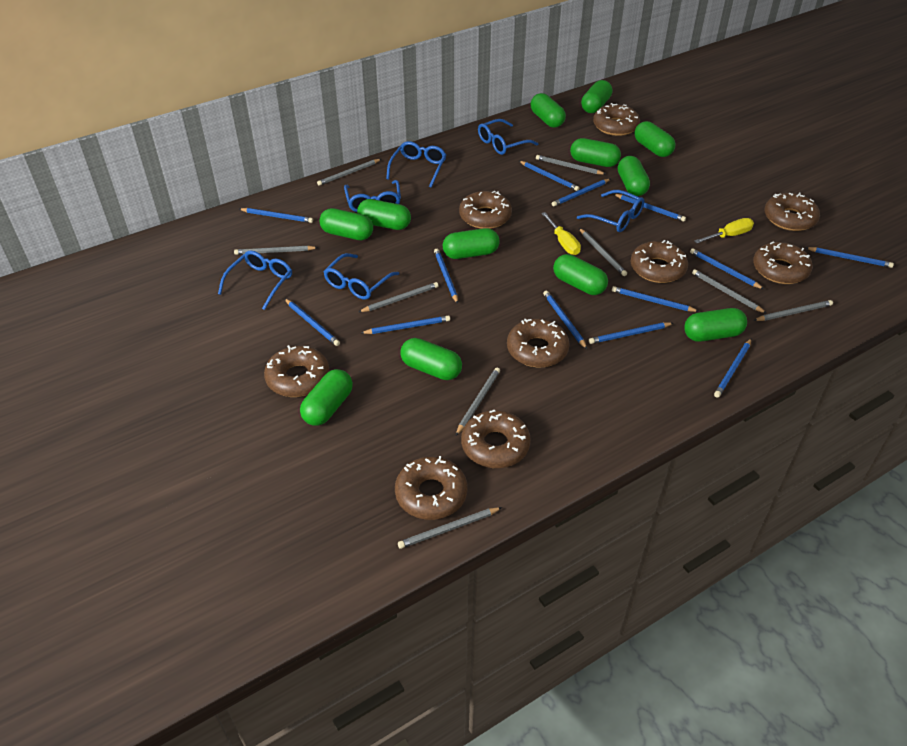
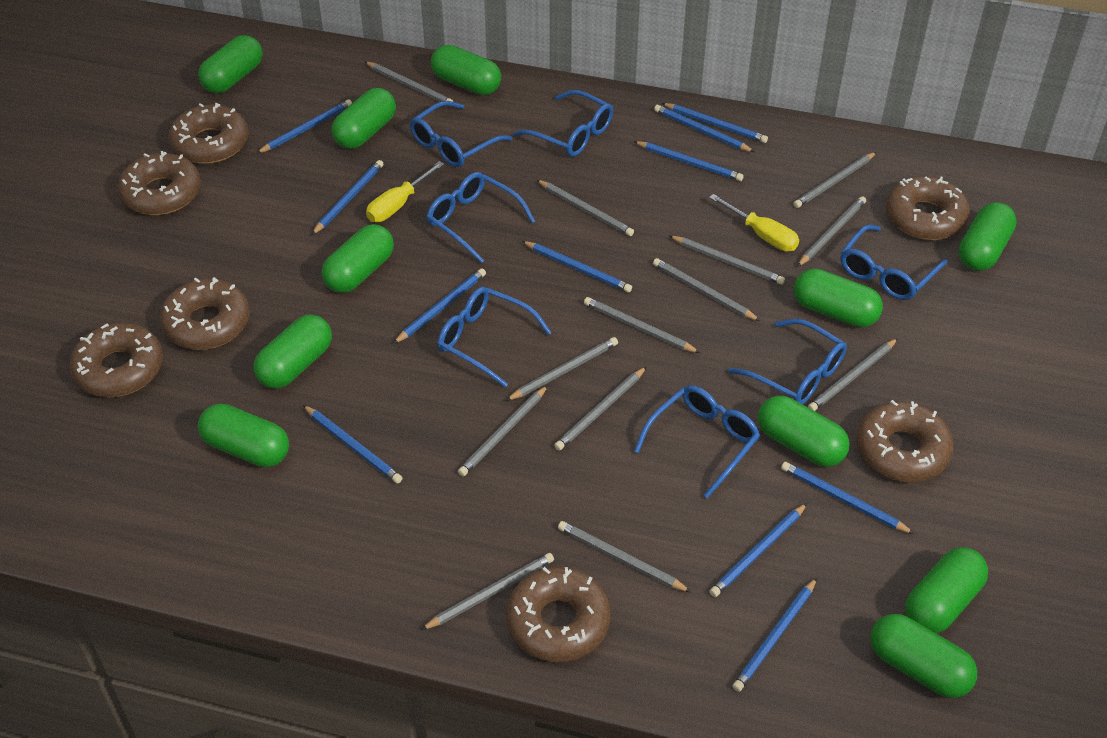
blue glasses: [218,251,292,310] [323,253,399,300] [344,180,401,212] [386,141,446,187] [478,119,538,155] [577,190,645,232] = 6 -> [410,101,513,167] [426,172,536,263] [437,287,552,388] [514,90,613,157] [634,385,760,499] [729,319,847,404] [840,224,948,300] = 7
blue pencil: [240,208,313,223] [284,298,340,346] [361,315,450,334] [434,249,458,304] [519,161,579,191] [543,291,587,349] [551,179,610,207] [589,322,673,344] [612,286,699,312] [614,194,686,222] [690,248,764,289] [714,339,751,398] [805,247,894,268] = 13 -> [256,99,352,154] [303,405,402,484] [312,160,384,235] [393,269,486,344] [522,241,632,293] [634,141,744,181] [654,105,754,152] [662,103,768,143] [710,503,807,597] [733,578,817,692] [781,462,914,534] = 11
brown donut: [264,345,330,397] [395,456,467,520] [459,191,512,229] [461,410,531,468] [507,319,570,367] [593,103,640,136] [631,240,688,283] [753,242,813,284] [764,192,820,231] = 9 -> [69,323,163,397] [118,151,201,215] [159,277,250,350] [168,103,249,164] [506,567,611,662] [856,400,954,482] [886,176,970,240] = 7
green capsule: [300,369,353,426] [320,208,373,240] [357,199,411,230] [400,338,462,380] [443,228,500,259] [531,93,566,128] [553,254,608,295] [570,138,621,167] [581,80,612,113] [618,156,650,196] [634,121,676,157] [684,308,747,342] = 12 -> [198,35,263,93] [198,404,289,467] [253,314,332,389] [322,224,394,293] [332,88,396,149] [431,45,501,95] [758,396,850,467] [794,268,883,327] [870,614,977,698] [905,547,988,633] [959,202,1017,271] = 11
grey pencil: [234,246,318,255] [317,159,381,186] [359,282,439,312] [398,507,502,549] [456,368,500,436] [536,155,606,175] [579,228,627,276] [692,269,767,314] [753,300,833,321] = 9 -> [365,62,453,102] [421,553,554,630] [458,385,548,476] [506,337,618,401] [537,180,634,236] [554,366,647,451] [558,521,691,592] [584,297,700,353] [653,258,760,321] [670,236,785,285] [793,152,876,208] [797,196,866,267] [808,338,898,411] = 13

